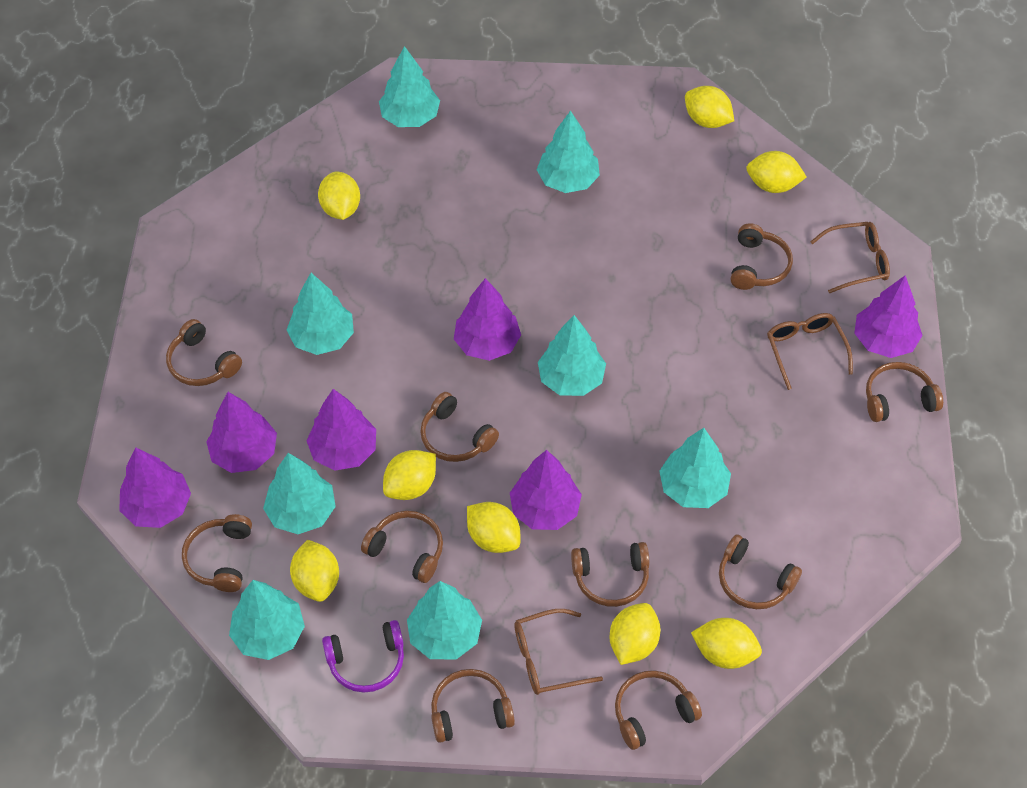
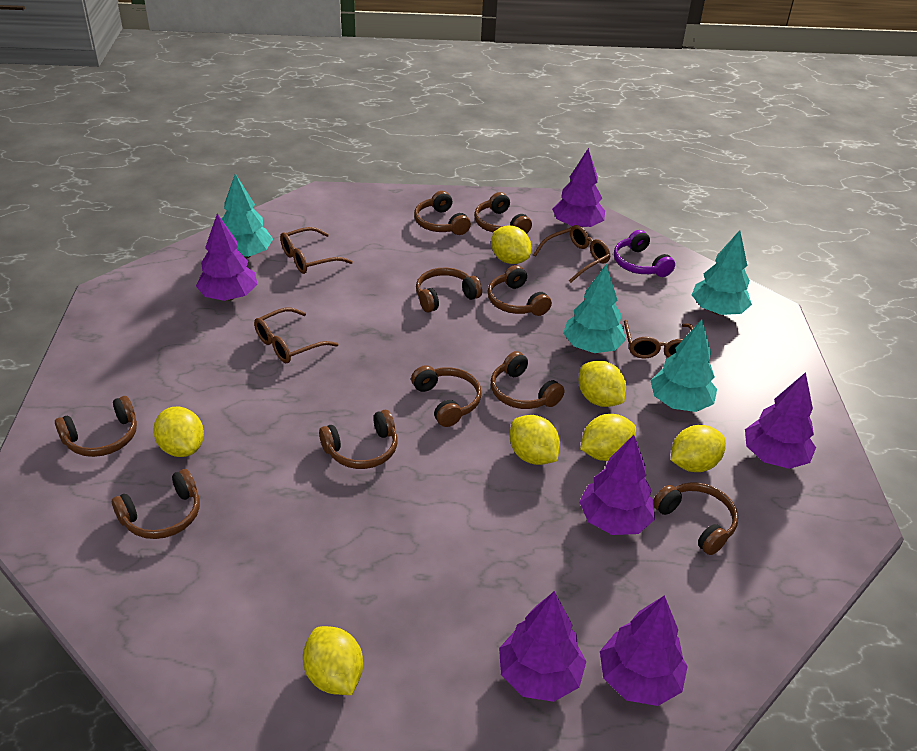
brown glasses: [514,609,603,695] [767,313,853,390] [810,222,890,293] = 3 -> [254,307,338,363] [280,227,353,274] [533,225,610,283] [624,320,693,358] = 4
turquoise tree: [229,580,305,660] [263,453,336,534] [287,273,354,355] [379,46,440,127] [407,581,482,659] [537,111,600,193] [538,315,606,396] [659,428,731,508] = 8 -> [222,174,273,258] [563,264,626,353] [650,320,717,412] [692,230,752,315] = 4
yellow lemon: [290,540,339,602] [318,171,360,220] [383,450,436,500] [467,502,520,553] [610,603,660,665] [685,86,734,128] [691,618,762,669] [746,151,806,193] = 8 -> [153,407,204,457] [303,626,363,695] [491,225,531,264] [510,415,560,465] [579,361,626,407] [580,414,636,461] [671,425,726,472] = 7

